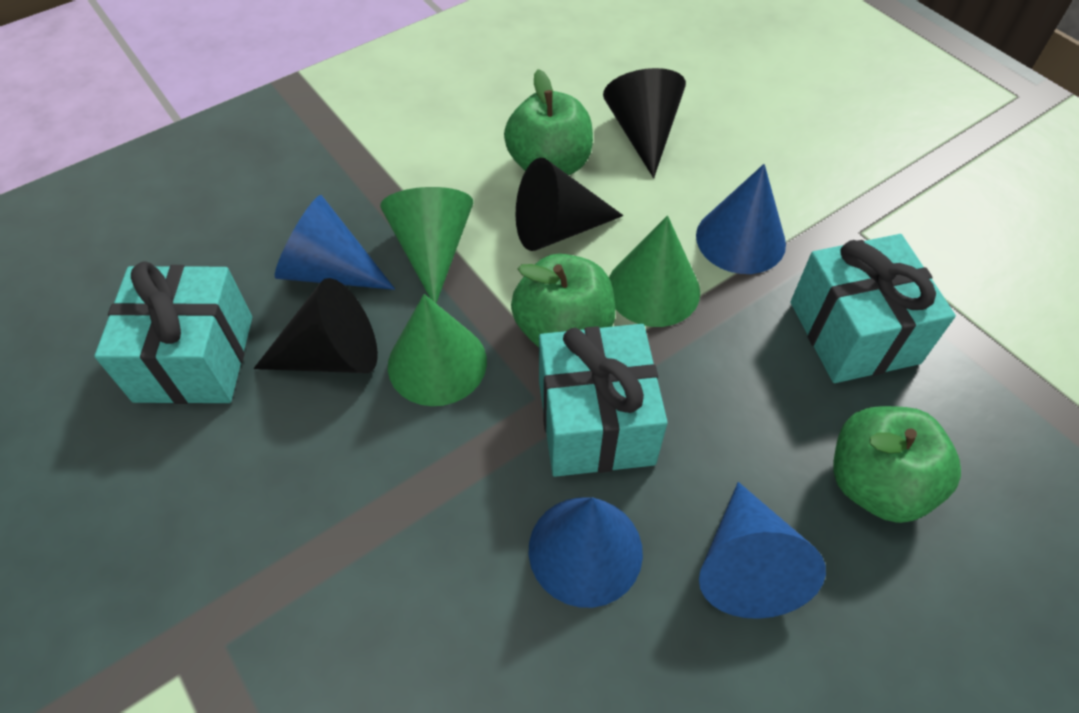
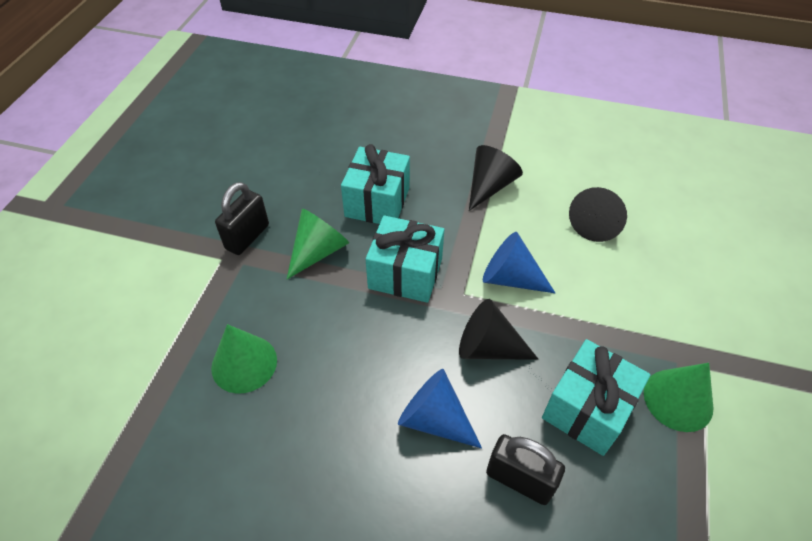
black padlock: none = 0 -> [215,182,269,255] [486,434,565,505] = 2
blue cone: [275,195,395,290] [529,497,643,608] [696,164,786,274] [699,482,826,619] = 4 -> [398,369,482,449] [483,232,555,293] = 2
green apple: [504,69,593,175] [511,254,615,347] [833,406,961,523] = 3 -> none = 0

